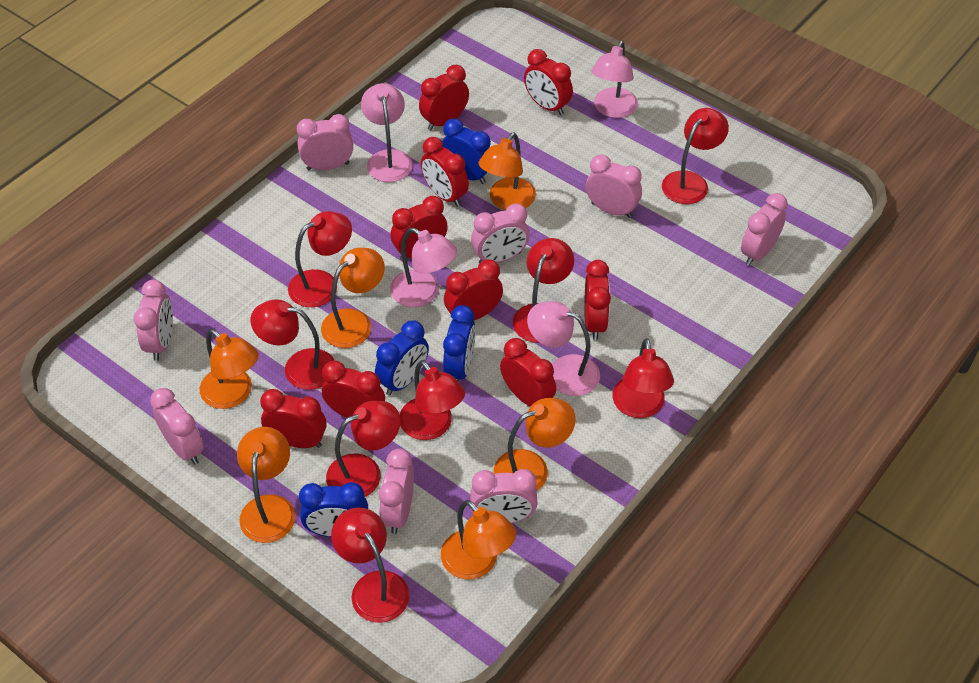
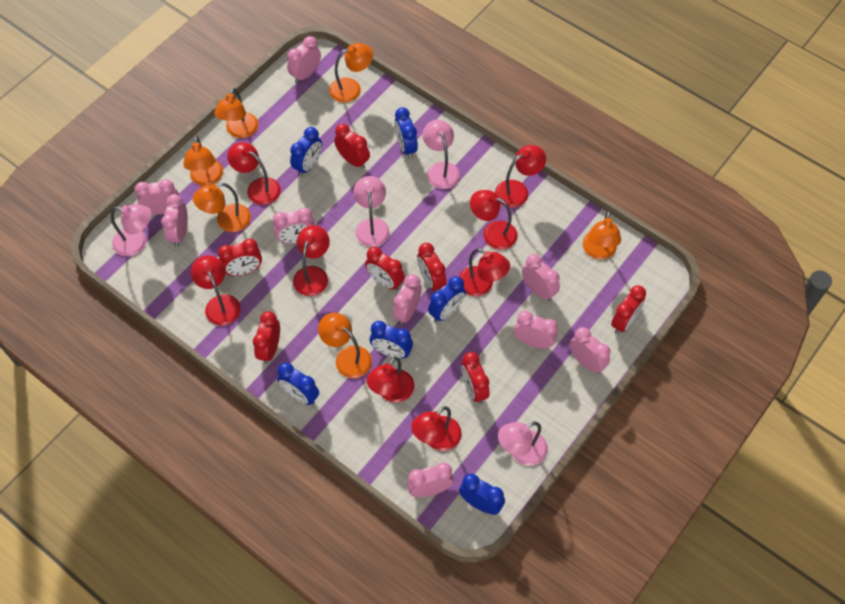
blue clock: [299,482,368,537] [375,320,429,395] [442,119,491,184] [443,305,476,381] = 4 -> [277,363,319,405] [290,127,322,176] [370,321,413,359] [395,107,418,158] [428,276,466,322] [459,474,505,515] = 6
pink clock: [134,280,173,361] [150,388,204,465] [297,114,353,170] [379,448,414,534] [470,469,538,523] [471,203,530,264] [586,155,642,218] [741,193,788,266] = 8 -> [135,179,179,215] [161,194,188,247] [273,208,315,244] [287,36,321,83] [393,274,422,325] [407,462,454,497] [514,311,558,349] [522,254,560,301] [570,327,610,373] = 9
red clock: [260,389,327,448] [322,361,385,418] [390,196,448,260] [419,65,469,130] [421,137,469,207] [444,259,503,321] [500,338,556,407] [524,49,573,115] [584,260,611,340] = 9 -> [218,239,262,276] [253,311,280,364] [334,124,370,169] [365,247,405,290] [417,243,447,292] [461,352,489,404] [611,285,646,334] = 7

